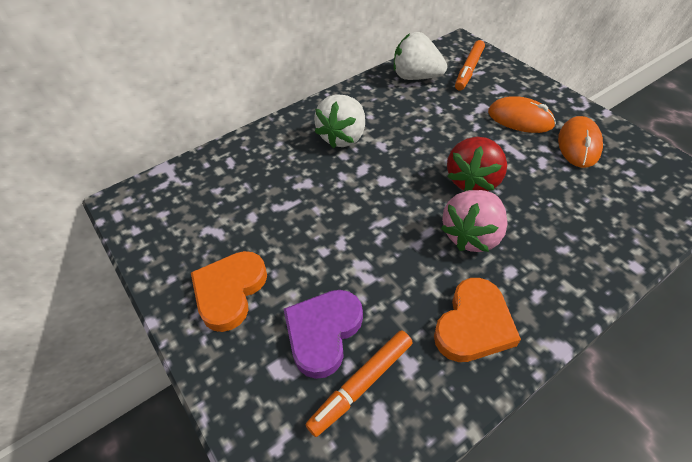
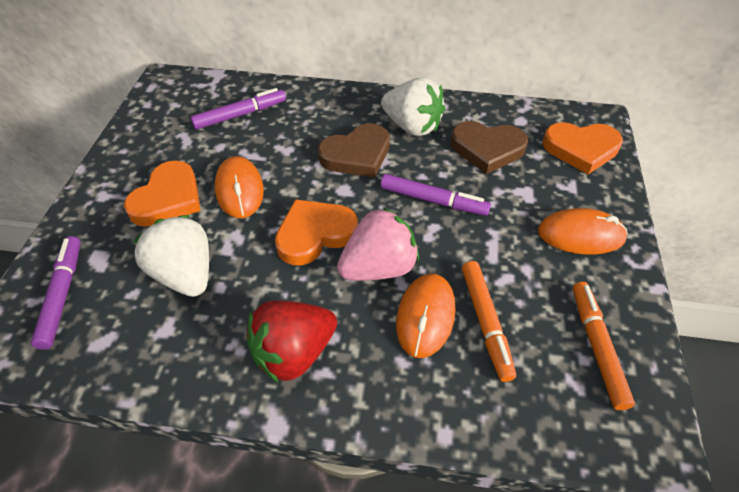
brown heart: none = 0 -> [318,123,390,177] [450,121,528,174] = 2
orange heart: [191,251,267,332] [434,278,521,362] = 2 -> [124,161,200,227] [275,199,358,266] [543,122,623,174] = 3
orange mouse: [488,96,556,133] [558,116,603,168] = 2 -> [215,156,264,218] [396,274,455,358] [538,208,628,255] = 3
purple heart: [284,290,363,379] = 1 -> none = 0
purple marker: none = 0 -> [31,236,81,350] [190,88,286,130] [381,174,491,216] = 3

